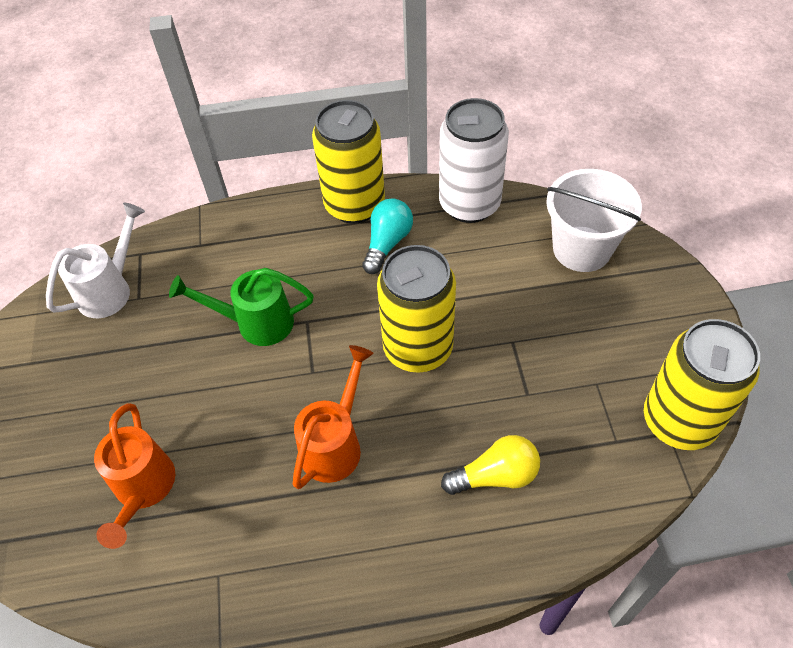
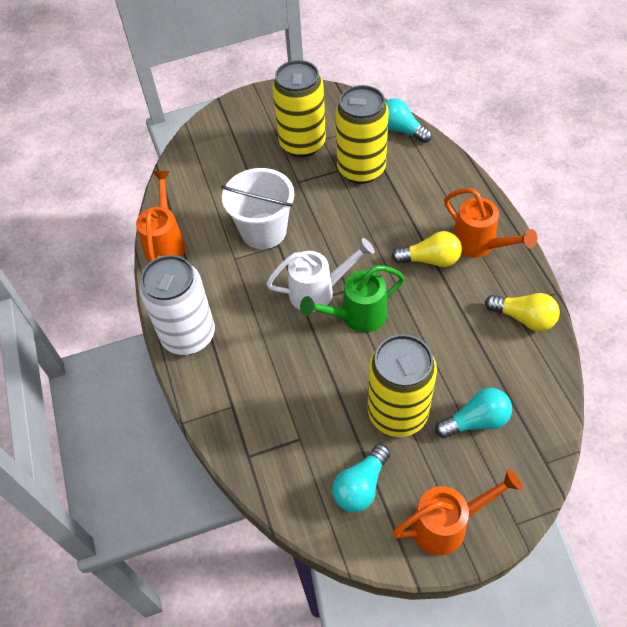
orange watering can: [94,403,175,549] [293,345,374,489] = 2 -> [136,171,186,262] [392,469,522,555] [444,188,537,258] = 3
turquoise light bulb: [362,198,413,274] = 1 -> [332,444,390,513] [385,98,432,143] [435,388,512,438] = 3
yellow light bulb: [441,435,540,495] = 1 -> [392,231,462,267] [485,293,560,331] = 2

